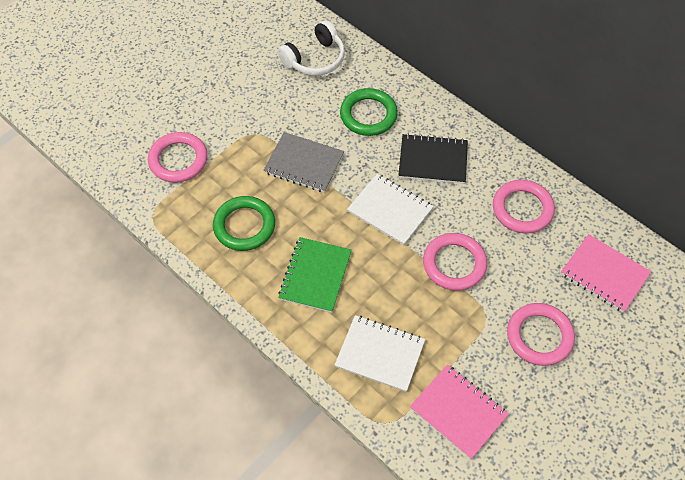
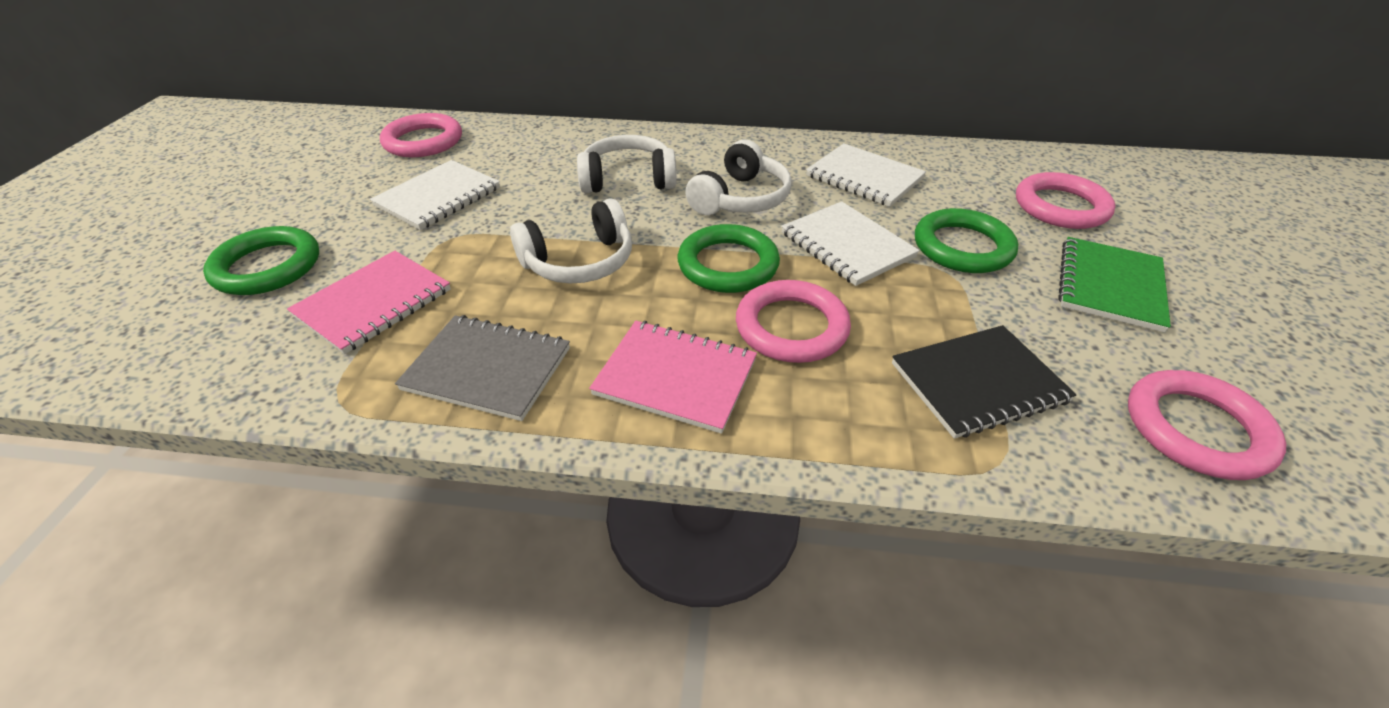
green ring: [213,196,275,251] [340,88,398,136] = 2 -> [203,226,319,295] [678,224,780,293] [915,208,1018,273] = 3
white headphones: [278,20,345,76] = 1 -> [510,198,632,283] [577,135,677,193] [685,139,792,215] = 3
white notebook: [335,315,425,392] [347,174,434,245] = 2 -> [370,160,500,230] [781,201,920,286] [806,143,926,207] = 3

